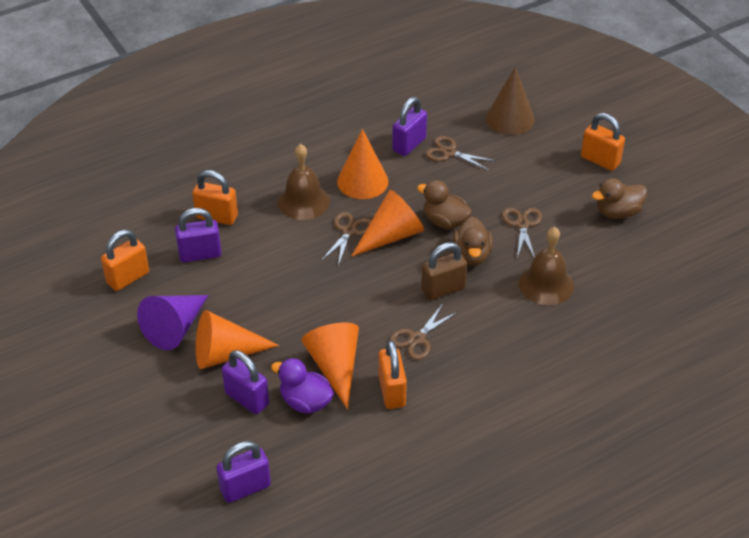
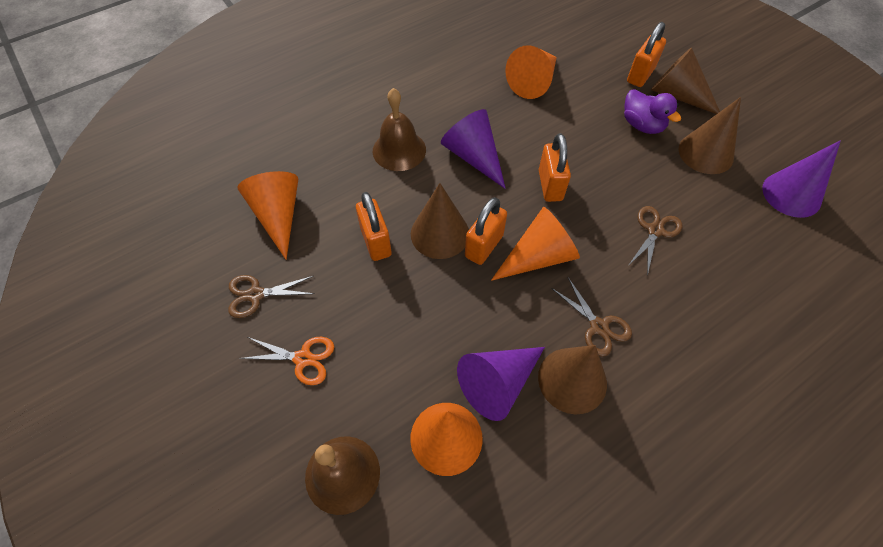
brown cone: [486,66,535,135] = 1 -> [411,183,469,259] [538,345,607,414] [651,47,720,114] [678,97,741,174] = 4
brown duck: [417,180,472,229] [453,217,493,266] [592,178,647,219] = 3 -> none = 0
brown padlock: [421,242,467,300] = 1 -> none = 0
brown scissors: [321,212,372,266] [390,304,458,360] [425,136,496,171] [502,208,542,258] = 4 -> [228,275,315,318] [551,278,632,356] [628,206,682,276] = 3
orange scissors: none = 0 -> [239,337,334,385] = 1
purple cone: [137,295,208,350] = 1 -> [441,109,506,189] [457,347,545,421] [762,141,841,218] = 3
purple padlock: [175,208,222,262] [216,441,271,503] [222,350,269,414] [392,97,427,156] = 4 -> none = 0

